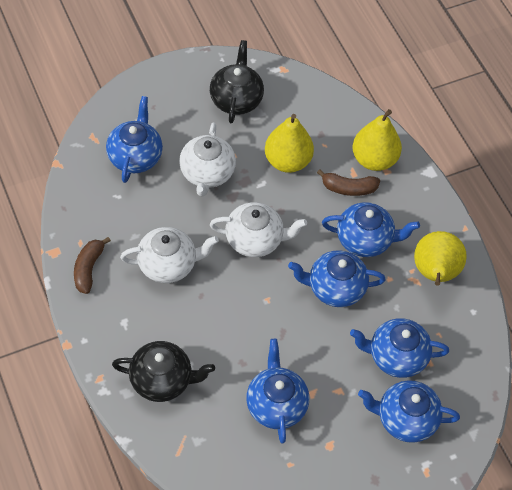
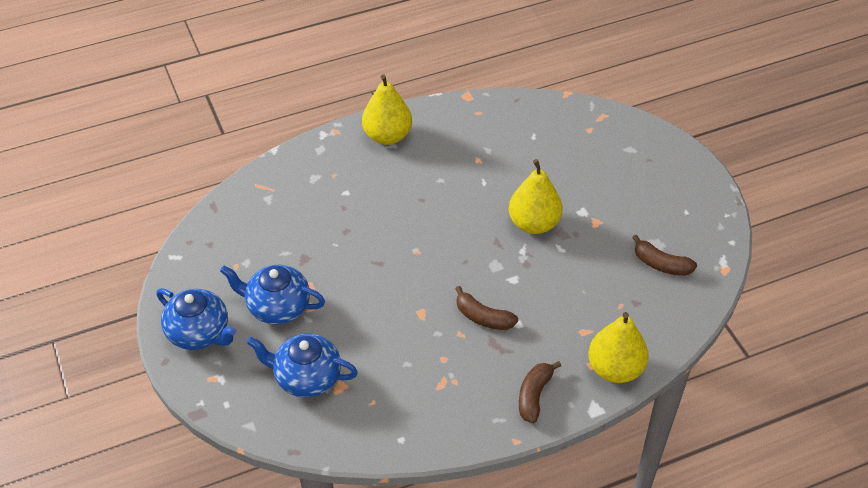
black teapot: [112,341,215,402] [210,40,264,123] = 2 -> none = 0
blue teapot: [106,96,163,183] [246,339,309,444] [288,250,386,307] [322,202,420,257] [350,318,449,378] [358,380,460,443] = 6 -> [156,288,236,350] [220,265,325,325] [247,334,358,398] = 3
brown banana: [74,237,111,294] [317,169,380,196] = 2 -> [455,286,518,330] [519,361,561,423] [632,235,697,276] = 3
white teapot: [120,227,219,283] [179,122,236,197] [210,202,307,257] = 3 -> none = 0

